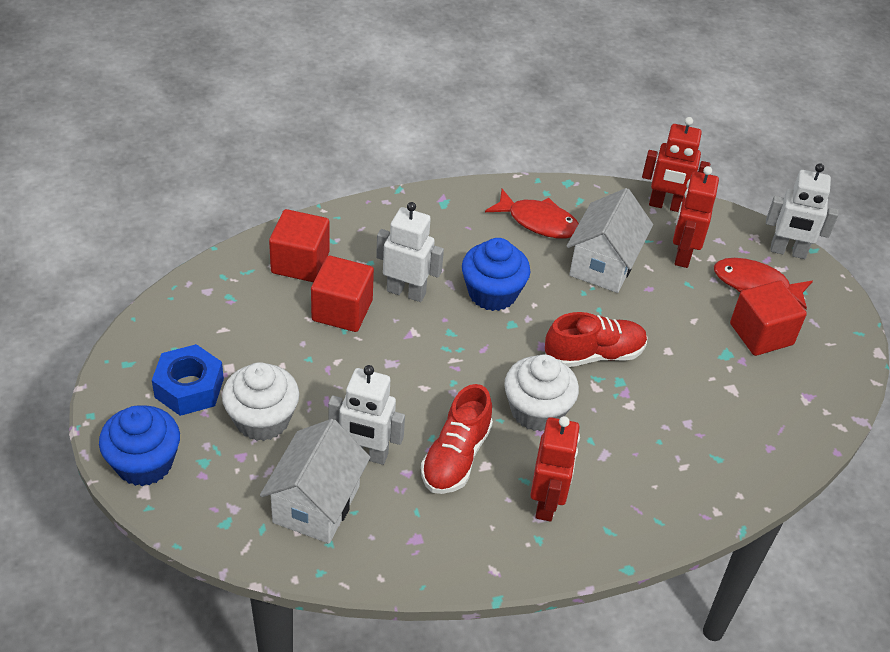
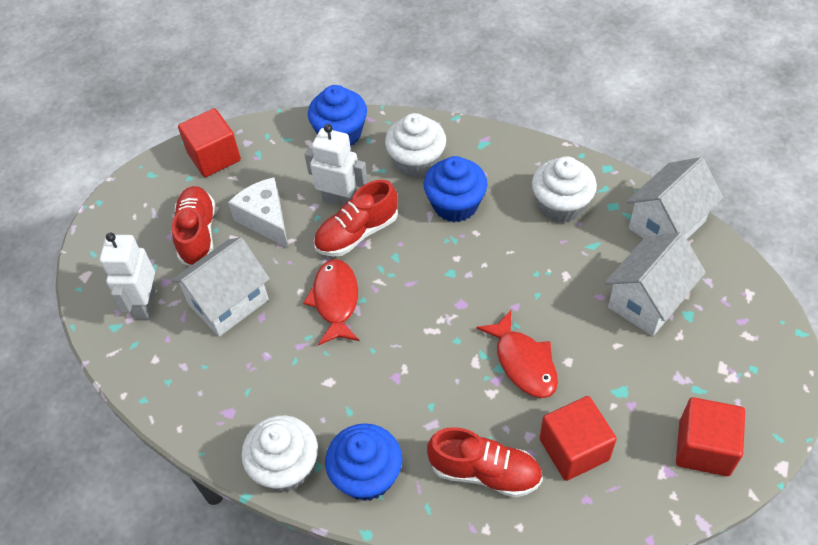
blue cupcake: [99,405,180,486] [462,238,531,311] = 2 -> [308,85,367,146] [325,423,402,501] [424,156,487,222] = 3
blue nut: [152,344,224,416] = 1 -> none = 0
red robot: [530,416,580,521] [642,117,710,212] [673,166,719,268] = 3 -> none = 0
red shoe: [421,384,493,494] [545,312,647,367] = 2 -> [172,186,215,266] [314,180,398,257] [427,427,543,498] = 3
white cheese: none = 0 -> [228,177,288,248] = 1
white cupcake: [222,362,299,441] [504,354,579,431] = 2 -> [242,415,318,492] [385,113,446,179] [532,156,597,223] = 3
white house: [260,419,370,544] [567,188,653,293] = 2 -> [171,237,270,337] [605,232,706,336] [626,157,723,239] = 3
white robot: [328,365,405,465] [376,202,444,302] [766,163,839,259] = 3 -> [100,232,156,319] [304,124,368,207] = 2

